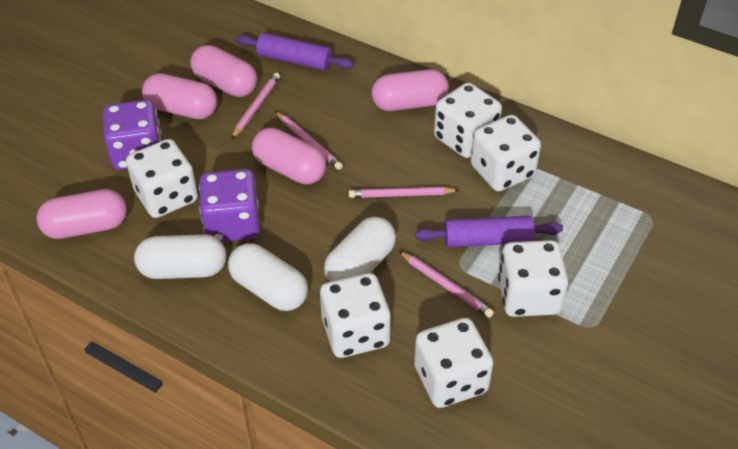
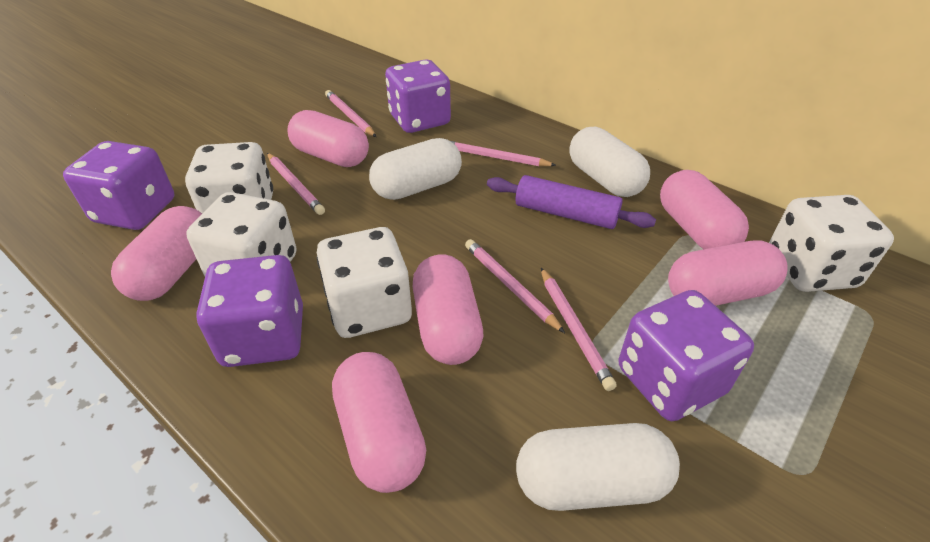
pink capsule: [36,189,127,239] [142,73,217,119] [190,45,257,97] [252,128,326,184] [372,69,449,111] = 5 -> [111,206,202,301] [288,110,369,167] [332,352,426,493] [413,255,484,365] [660,170,749,249] [668,240,788,306] = 6
pink pencil: [231,73,280,139] [275,111,343,170] [349,187,459,198] [399,251,494,318] = 4 -> [267,153,325,215] [325,90,376,137] [450,141,556,167] [465,239,565,333] [541,268,617,391] = 5
purple dice: [103,100,162,170] [199,169,260,242] = 2 -> [63,141,174,230] [196,255,303,367] [385,59,451,133] [618,290,754,421] = 4
purple rolling pin: [236,33,354,71] [415,216,563,247] = 2 -> [487,175,656,229] = 1
white dice: [126,139,198,218] [320,273,391,358] [414,318,493,408] [434,83,502,158] [470,115,541,191] [498,240,568,317] = 6 -> [185,142,273,213] [186,192,297,276] [317,227,412,338] [769,195,894,292] = 4

